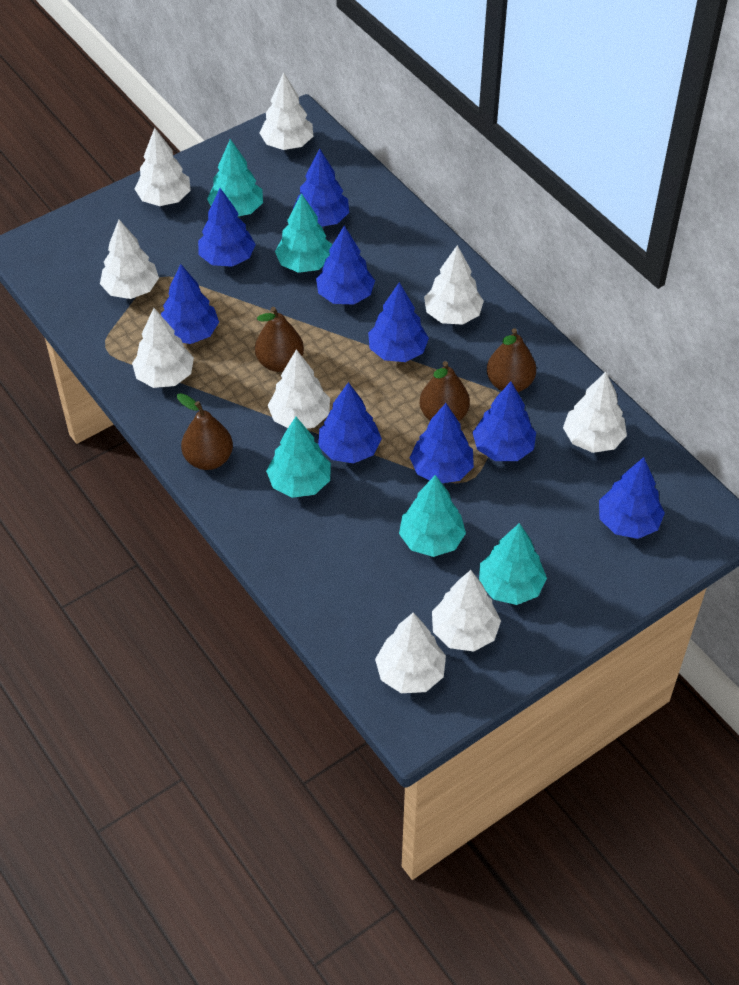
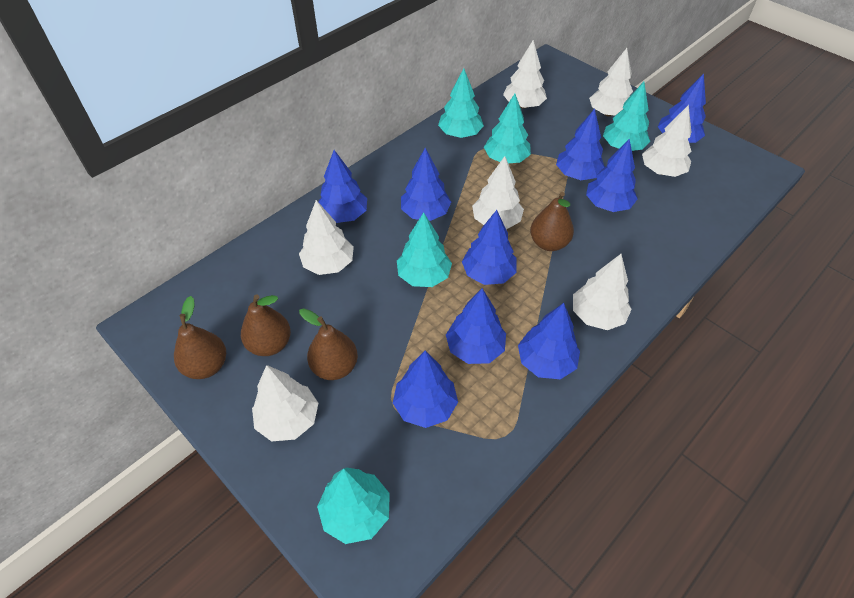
white tree: [100,220,159,299] [132,308,194,388] [135,128,191,206] [259,72,313,150] [268,349,330,429] [375,613,446,693] [424,245,484,325] [432,570,501,651] [563,372,627,453] = 9 -> [252,365,318,441] [299,200,354,275] [472,156,524,229] [503,40,547,109] [573,254,632,330] [589,48,633,117] [642,105,691,177] = 7

